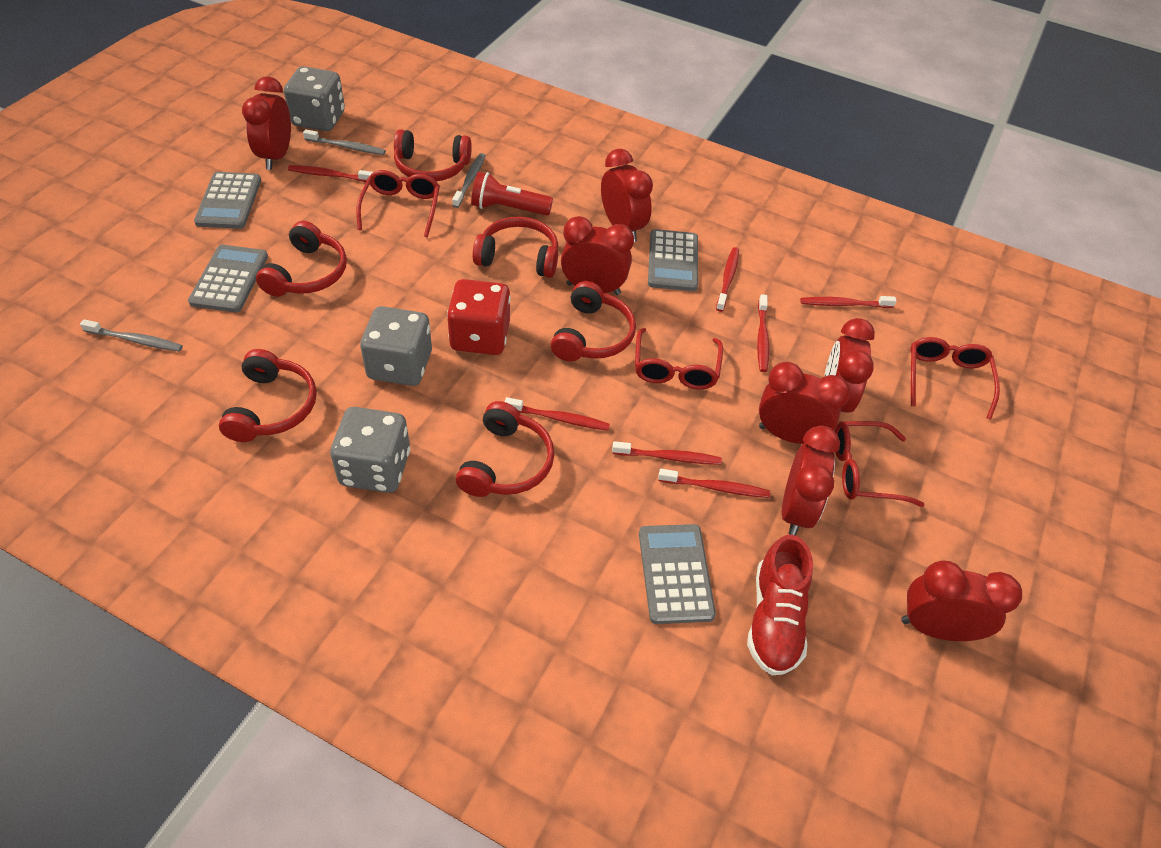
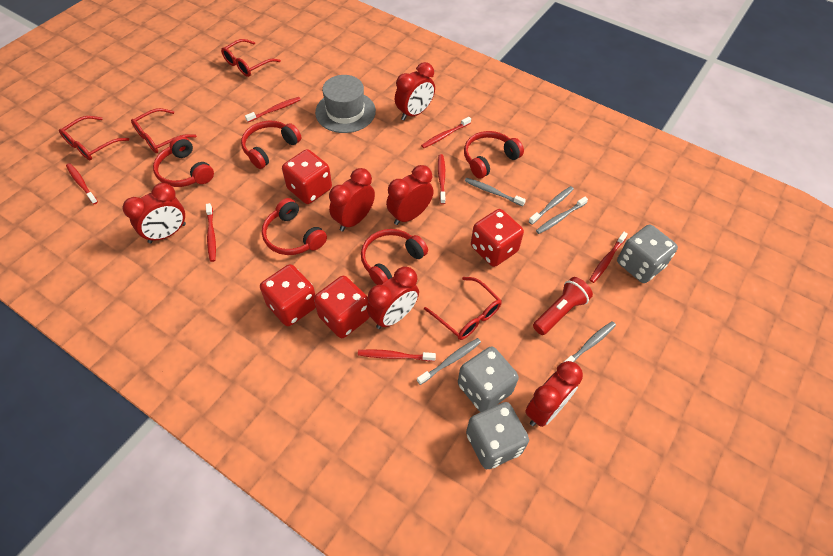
grey calculator: [188,245,268,312] [194,172,261,229] [639,524,716,624] [648,229,698,291] = 4 -> none = 0
grey hat: none = 0 -> [315,75,376,133] = 1
grey toothbrush: [80,319,183,352] [303,129,386,155] [452,153,486,208] = 3 -> [417,338,481,385] [465,178,526,206] [529,186,574,225] [536,197,588,234] [564,321,616,362] = 5
red clock: [242,76,291,170] [561,216,634,295] [601,149,653,242] [759,362,850,444] [782,426,840,536] [824,318,875,413] [901,560,1022,641] = 7 -> [123,183,186,243] [329,168,375,231] [367,266,419,329] [386,165,433,225] [395,62,435,120] [525,361,583,427] = 6
red dice: [447,279,511,355] = 1 -> [260,264,316,326] [282,149,332,204] [314,276,370,338] [471,209,524,267] = 4
red headphones: [219,349,317,442] [256,221,347,297] [394,129,472,181] [456,401,554,497] [472,217,558,278] [551,281,636,361] = 6 -> [153,136,214,187] [241,121,302,169] [262,198,327,255] [361,229,428,285] [464,131,524,179] = 5
red shoe: [747,535,813,675] = 1 -> none = 0

